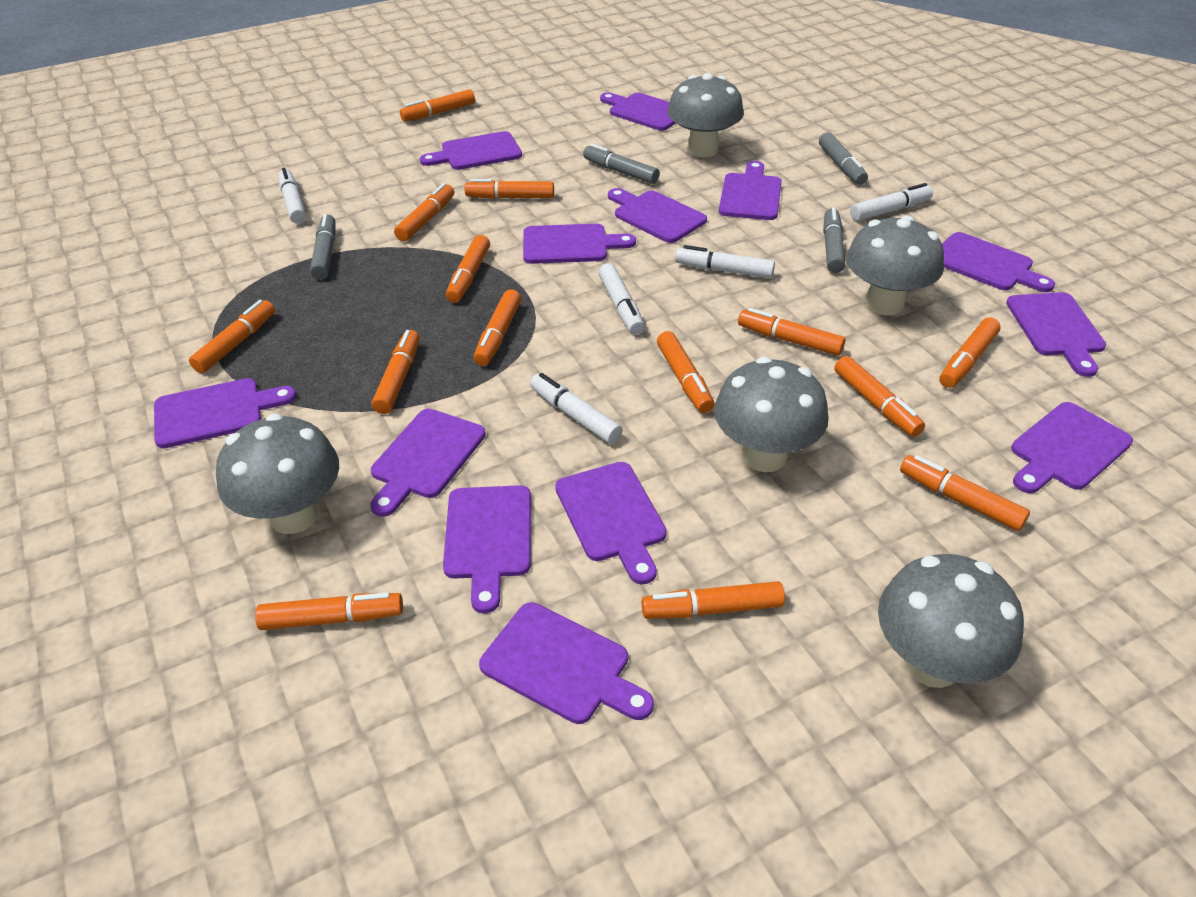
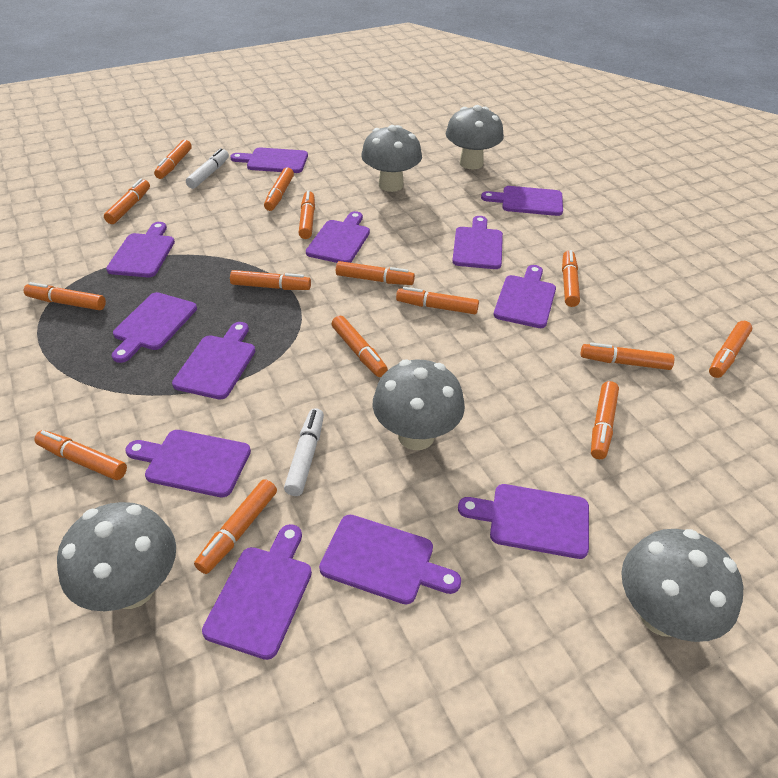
grey marker: [310,214,336,279] [583,144,660,184] [819,132,868,185] [823,207,845,273] = 4 -> none = 0
orange marker: [189,300,275,373] [255,592,403,630] [372,330,420,414] [394,183,454,241] [400,89,475,122] [446,235,490,303] [465,179,554,199] [474,289,521,366] [642,581,785,619] [657,331,714,413] [738,308,846,356] [834,356,925,437] [900,455,1030,531] [939,318,1001,388] = 14 -> [24,282,106,310] [34,430,127,480] [104,179,150,224] [154,140,192,179] [194,479,277,574] [230,270,311,290] [264,167,294,211] [299,191,315,239] [332,316,388,377] [336,261,415,285] [396,287,479,314] [562,250,580,307] [581,343,674,370] [591,381,619,459] [709,321,752,378] = 15
purple cutting board: [154,378,296,448] [371,409,486,517] [420,131,522,170] [443,485,531,613] [479,602,654,724] [523,224,636,264] [555,462,667,585] [600,93,676,131] [608,188,707,243] [719,161,782,220] [942,232,1055,292] [1006,292,1106,377] [1011,402,1133,493] = 13 -> [106,222,175,277] [112,292,197,363] [125,430,251,497] [172,322,255,400] [202,524,312,660] [230,147,308,173] [306,211,370,263] [319,515,461,605] [452,216,503,269] [458,484,589,559] [481,186,563,216] [494,265,556,328] = 12
white marker: [278,168,307,224] [530,373,623,444] [598,263,645,334] [675,245,775,278] [850,183,933,221] = 5 -> [186,148,229,189] [284,408,324,496] = 2

